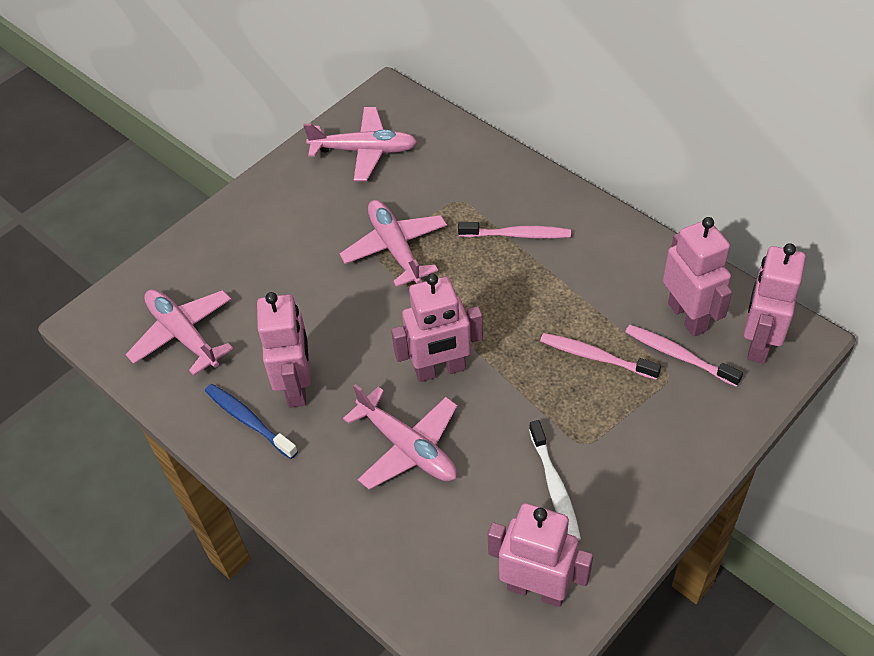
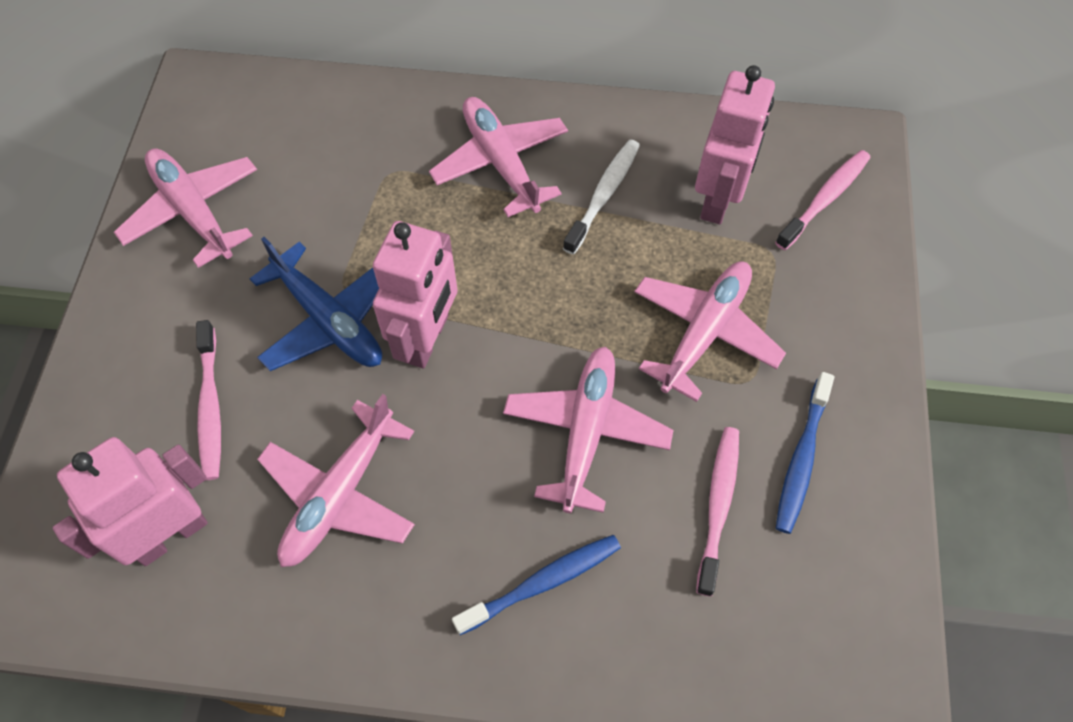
blue plane: none = 0 -> [250,237,382,371] = 1
blue toothbrush: [205,384,298,459] = 1 -> [452,535,621,635] [776,372,834,534] = 2
pink plane: [126,289,233,376] [303,107,417,181] [339,200,447,287] [343,384,458,490] = 4 -> [114,148,257,268] [258,394,415,567] [429,97,568,217] [503,347,674,513] [634,261,786,402] = 5
pink robot: [257,292,311,408] [391,273,483,382] [488,503,593,607] [663,217,732,337] [744,243,806,363] = 5 -> [52,437,208,566] [373,221,458,368] [695,65,775,224] = 3

